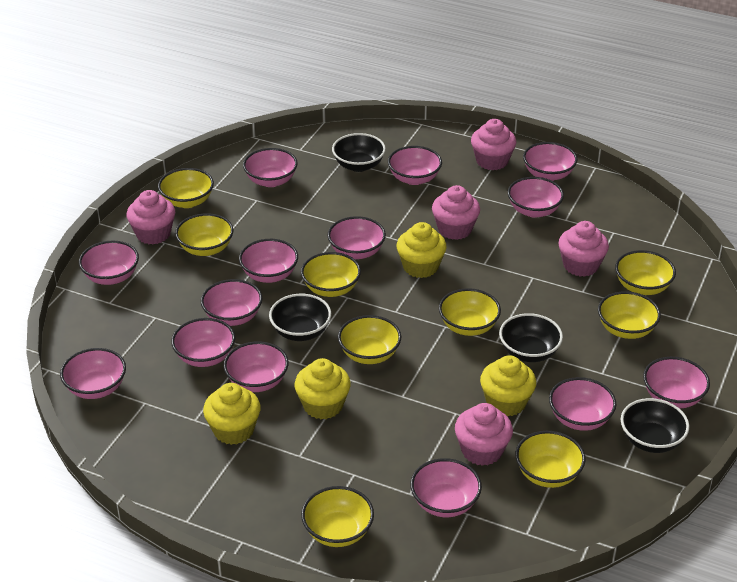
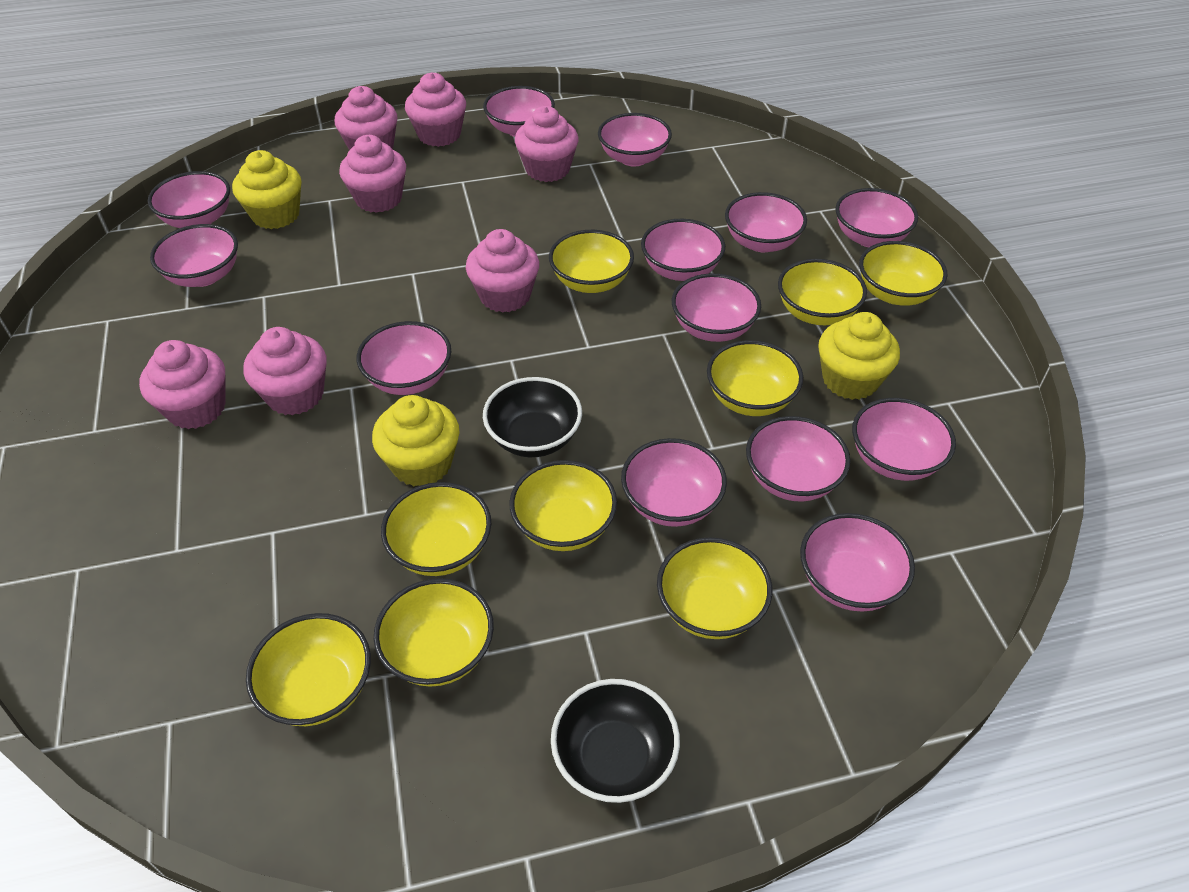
black bowl: [269,294,331,341] [332,133,386,172] [499,313,563,362] [621,398,689,453] = 4 -> [483,377,582,457] [551,679,680,803] = 2
pink bowl: [60,348,126,399] [79,241,139,285] [171,318,235,367] [201,279,263,326] [223,341,289,392] [239,239,298,283] [243,148,298,187] [327,216,386,259] [388,146,442,185] [410,458,482,517] [508,177,564,218] [523,142,578,181] [549,377,616,431] [643,357,710,408] = 14 -> [148,171,230,228] [150,224,238,287] [357,321,451,395] [483,86,555,137] [598,113,672,167] [621,438,727,527] [641,219,725,281] [672,273,761,342] [725,192,807,252] [746,416,851,502] [800,513,915,612] [835,188,918,247] [852,398,956,481] = 13
pink cupcake: [126,190,175,244] [432,185,480,240] [455,403,513,466] [471,119,516,170] [559,221,609,277] = 5 -> [139,340,225,429] [243,327,327,415] [335,86,397,150] [339,135,406,213] [405,73,466,147] [466,229,539,313] [515,106,578,182] = 7
yellow cupcake: [203,383,261,445] [295,358,351,419] [396,222,447,278] [480,355,536,416] = 4 -> [232,150,301,229] [372,395,460,487] [818,312,900,400] = 3

